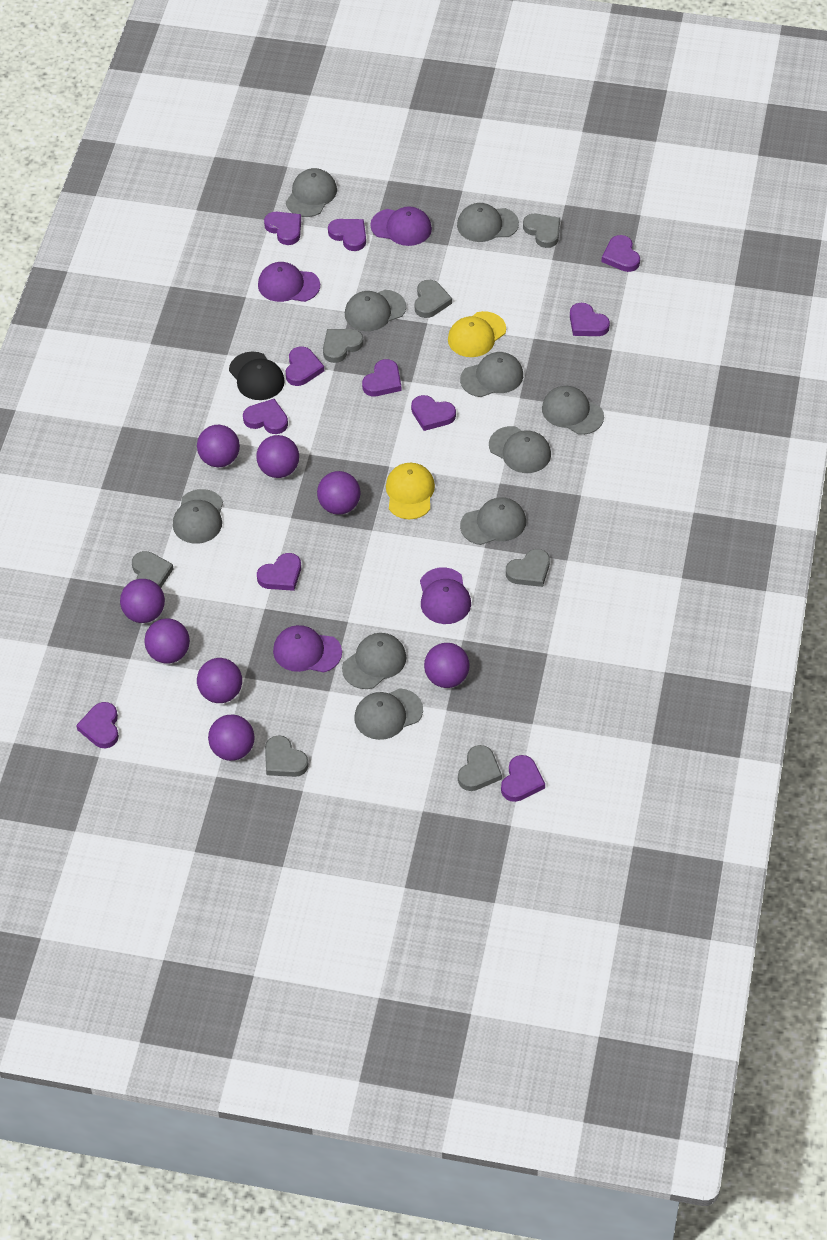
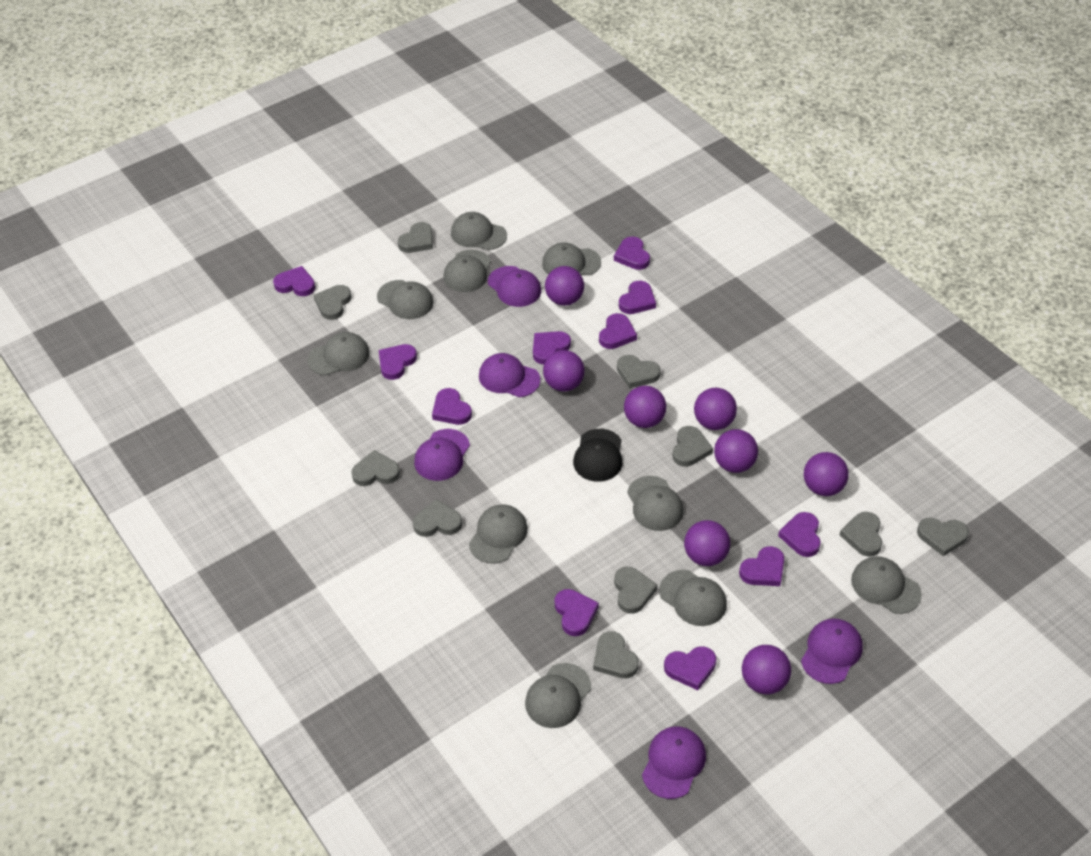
grey heart: [132,551,173,588] [265,735,309,777] [323,329,364,363] [414,280,452,318] [458,745,502,791] [506,549,550,587] [523,214,560,248] = 7 -> [314,285,352,320] [351,450,400,486] [398,222,433,253] [413,499,462,537] [593,631,639,678] [614,567,657,614] [617,355,661,389] [673,426,713,467] [840,512,882,557] [917,518,969,556] = 10
purple cap: [258,262,320,302] [273,625,342,672] [370,206,432,246] [420,567,471,624] = 4 -> [414,429,470,481] [479,353,540,397] [488,266,541,307] [642,726,706,799] [801,618,863,684] = 5
yellow cap: [386,463,435,519] [448,311,506,357] = 2 -> none = 0

